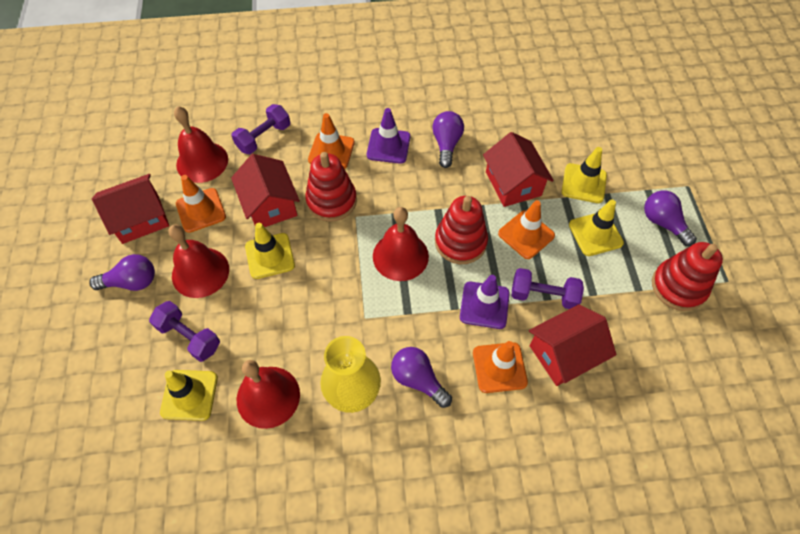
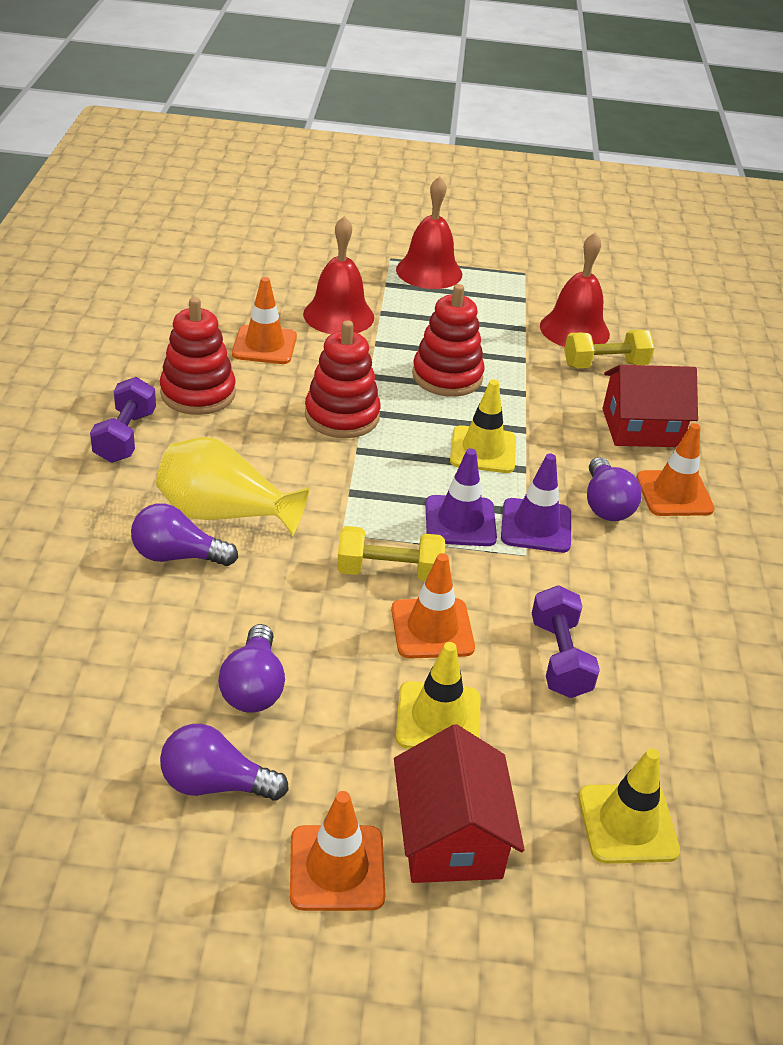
purple dumbbell: [149,301,220,362] [231,104,290,154] [512,268,584,309] = 3 -> [90,377,156,463] [532,585,600,698] = 2
red bell: [168,224,229,298] [174,106,228,183] [237,360,300,429] [373,207,429,281] = 4 -> [303,216,374,334] [396,176,462,289] [540,233,610,347] = 3
red house: [92,174,169,244] [231,154,300,227] [483,132,554,207] [529,304,616,386] = 4 -> [394,724,525,883] [602,365,698,447] = 2
yellow dumbbell: none = 0 -> [337,526,445,581] [564,330,654,368] = 2
yellow traffic cone: [160,370,218,421] [245,223,295,279] [562,147,607,203] [569,200,624,256] = 4 -> [396,642,480,749] [450,379,516,473] [578,748,680,864] = 3

